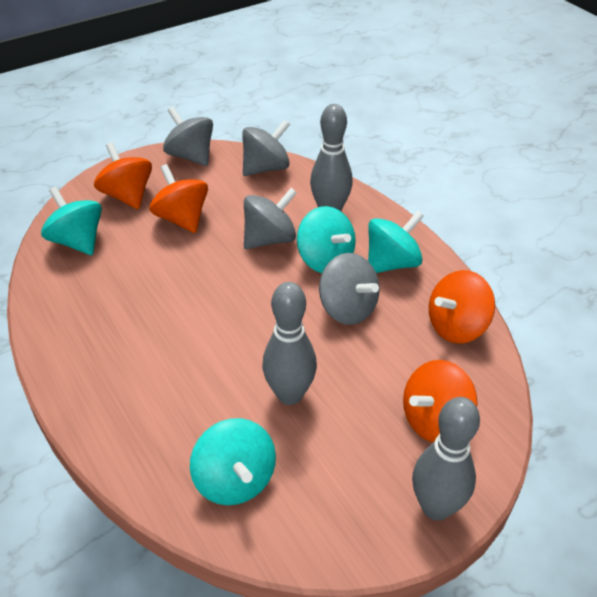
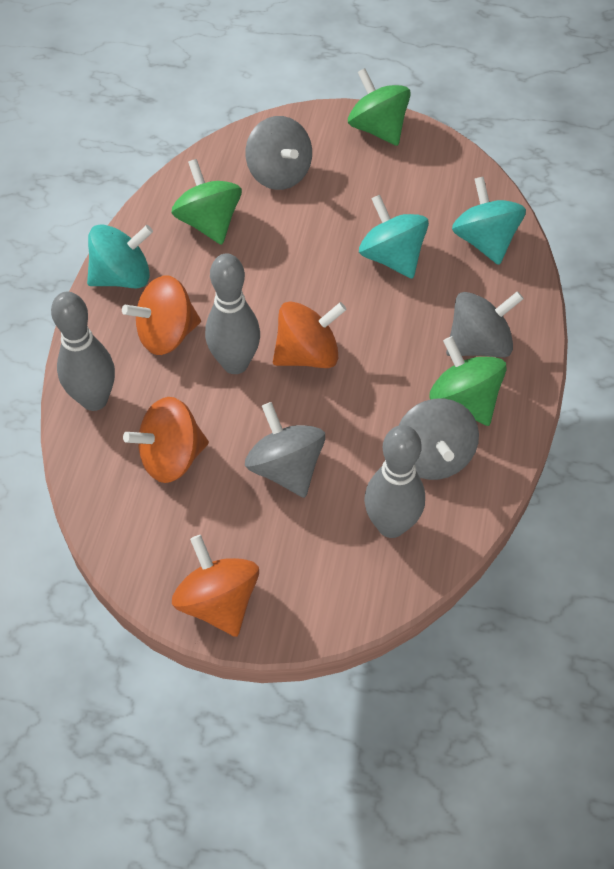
green spinning top: none = 0 -> [171,159,242,245] [348,68,411,146] [430,336,507,426] = 3
turquoise spinning top: [41,187,102,255] [190,418,276,505] [297,206,356,273] [368,211,424,273] = 4 -> [87,224,153,288] [359,195,429,279] [452,176,526,265] = 3

